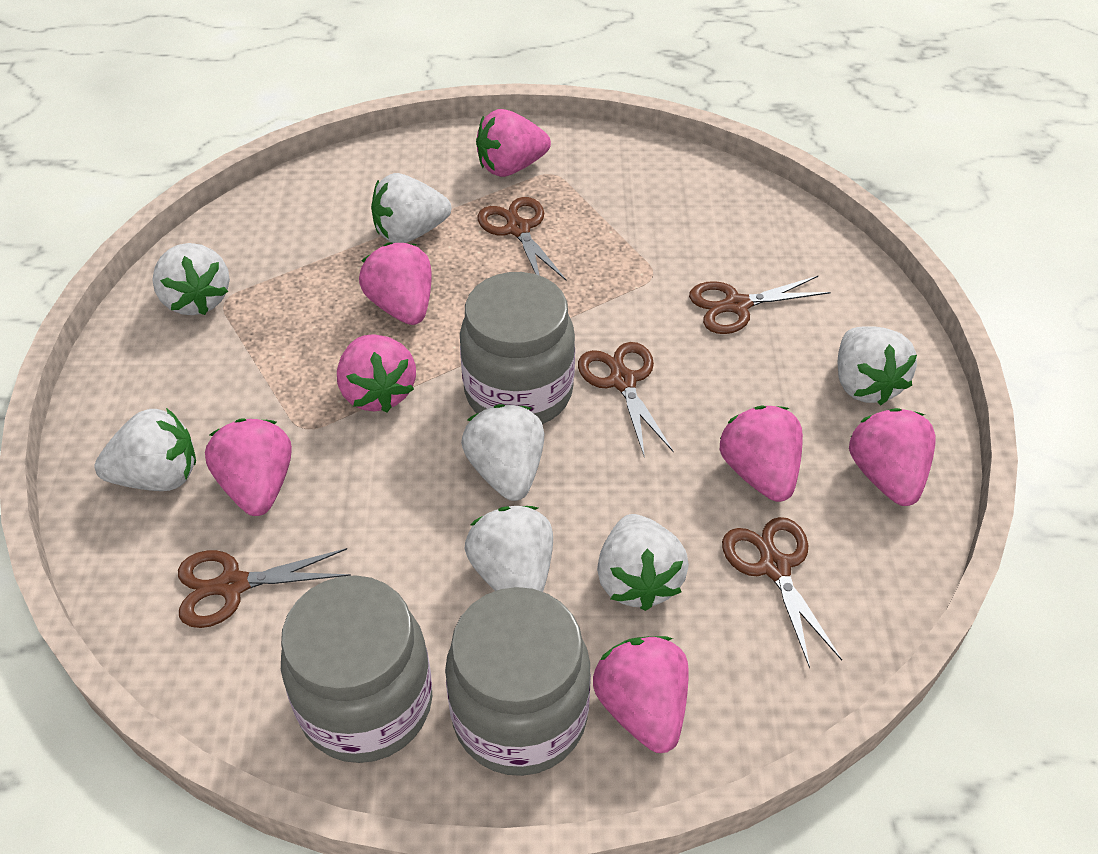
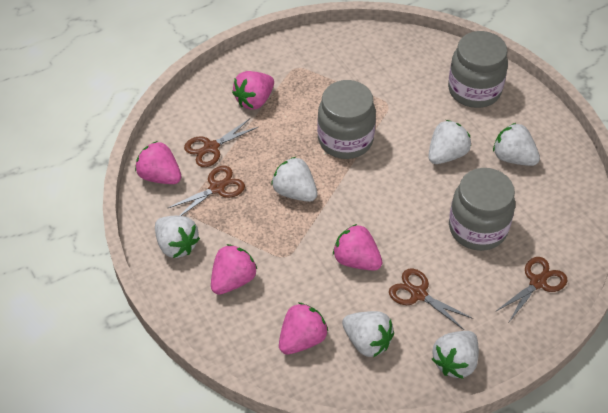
brown scissors: [178,548,351,628] [478,197,567,281] [578,342,674,458] [689,276,831,334] [722,517,842,668] = 5 -> [168,166,245,216] [184,119,258,167] [389,269,473,330] [495,257,567,322] = 4
pink strawberry: [205,419,292,516] [337,334,416,412] [359,242,432,325] [476,109,551,177] [593,636,689,753] [720,405,803,502] [849,408,936,506] = 7 -> [135,141,181,184] [211,244,257,295] [232,71,274,110] [279,303,328,354] [333,224,382,270] = 5
white strawberry: [94,408,196,491] [152,243,230,315] [371,173,451,243] [461,404,544,501] [465,506,553,592] [597,514,689,611] [838,327,917,405] = 7 -> [155,216,200,258] [271,157,317,202] [342,311,394,357] [428,120,471,164] [432,331,479,379] [493,123,540,166] = 6

